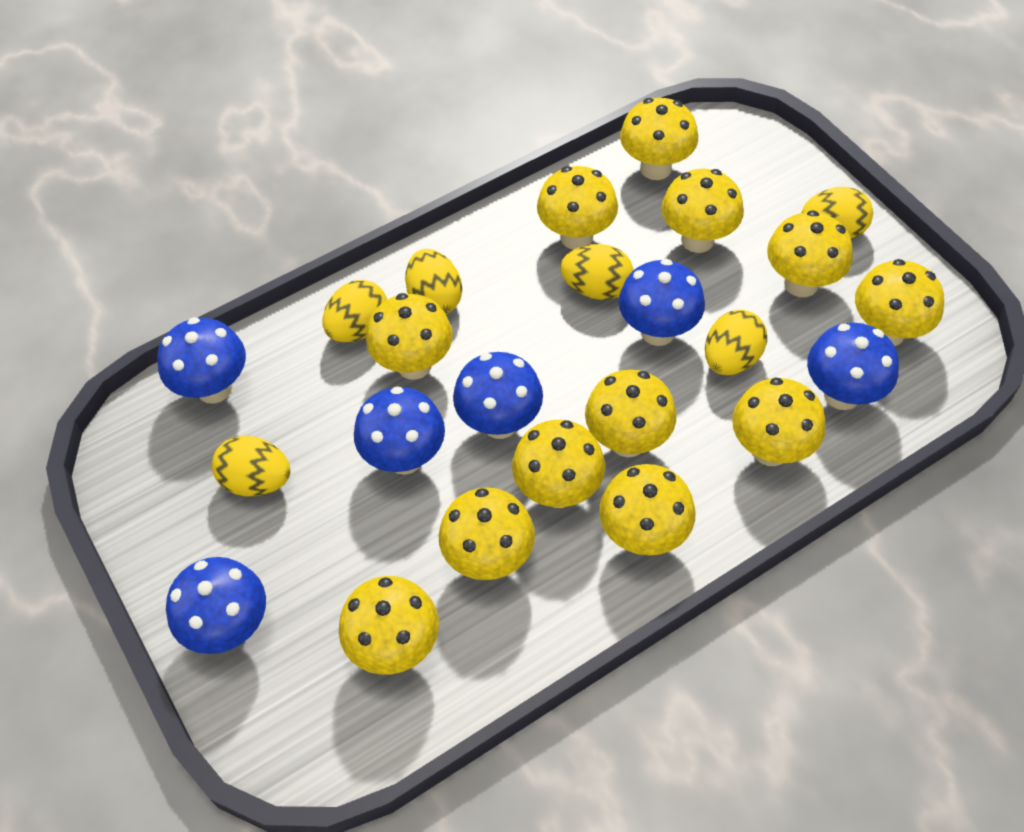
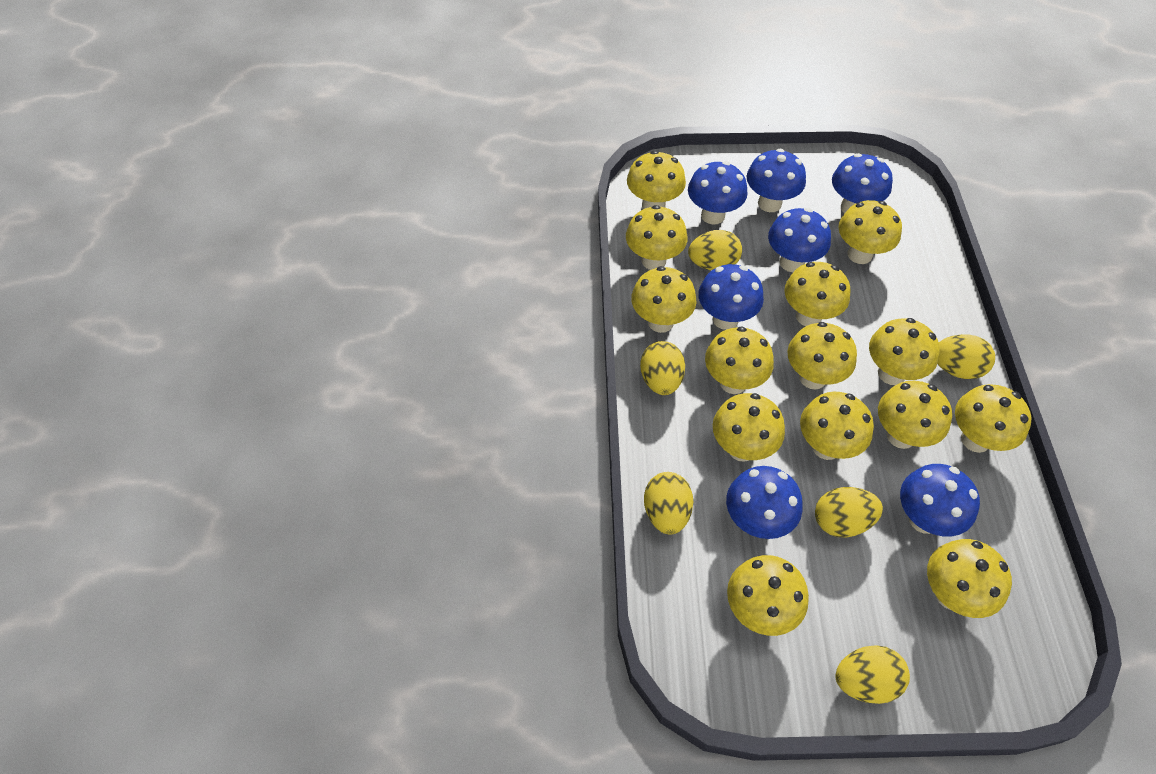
blue mushroom: [157,317,246,404] [166,557,266,654] [354,386,445,475] [453,352,543,439] [619,259,705,346] [807,323,899,410] = 6 -> [688,161,748,225] [698,264,764,330] [726,466,803,539] [747,149,806,212] [768,208,831,272] [832,153,893,213] [900,464,980,537] = 7
yellow mushroom: [339,576,439,675] [366,293,453,380] [438,487,535,580] [512,420,605,508] [537,166,618,249] [585,369,677,457] [599,464,696,555] [620,98,698,180] [661,169,744,253] [732,378,826,466] [767,210,853,297] [855,259,944,346] = 12 -> [626,205,687,270] [627,151,686,209] [631,266,696,333] [705,326,774,394] [713,393,785,462] [727,555,809,636] [784,262,850,326] [788,322,857,389] [800,392,874,460] [838,200,902,264] [869,318,940,385] [878,381,952,449] [927,539,1012,618] [955,384,1032,453] = 14

